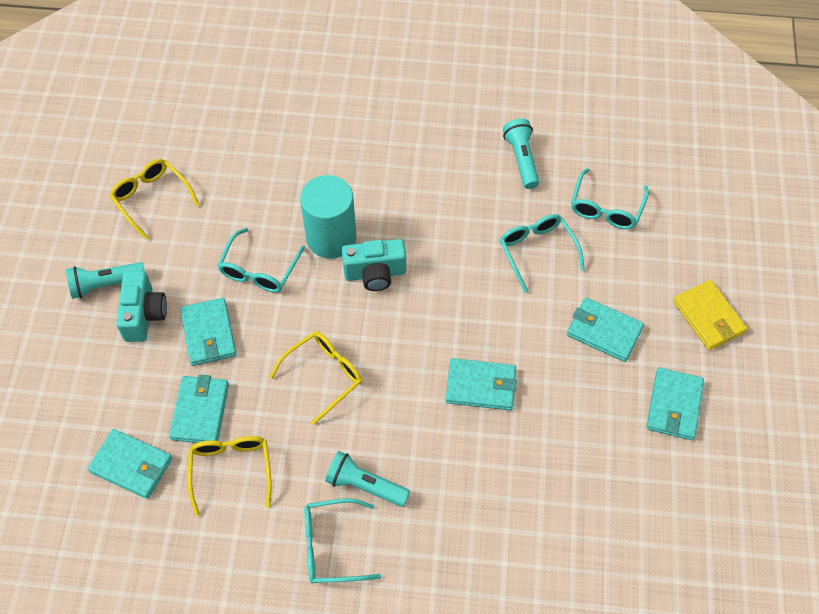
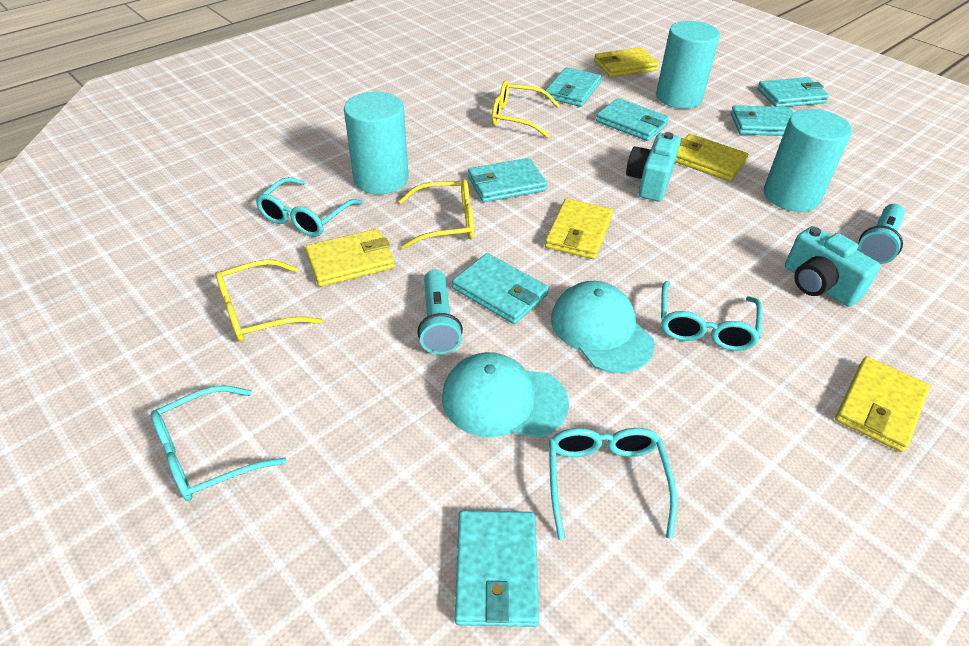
turquoise cap: none = 0 -> [442,352,569,438] [551,281,655,373] = 2
turquoise cylinder: [300,175,356,259] = 1 -> [344,92,409,194] [656,21,720,109] [764,109,852,212] = 3
turquoise flashlight: [66,262,145,299] [325,451,410,507] [503,119,539,189] = 3 -> [417,269,463,354] [858,204,905,264] = 2
turquoise wallet: [88,429,172,499] [169,375,229,443] [180,298,236,366] [446,358,517,410] [567,297,644,362] [646,368,704,440] = 6 -> [452,253,549,324] [455,510,539,627] [468,158,547,203] [545,67,601,107] [596,98,669,141] [731,105,794,136] [757,77,829,107] = 7
yellow wallet: [673,280,747,350] = 1 -> [305,229,395,287] [545,198,613,259] [594,47,659,77] [676,134,749,182] [835,357,930,452] = 5

